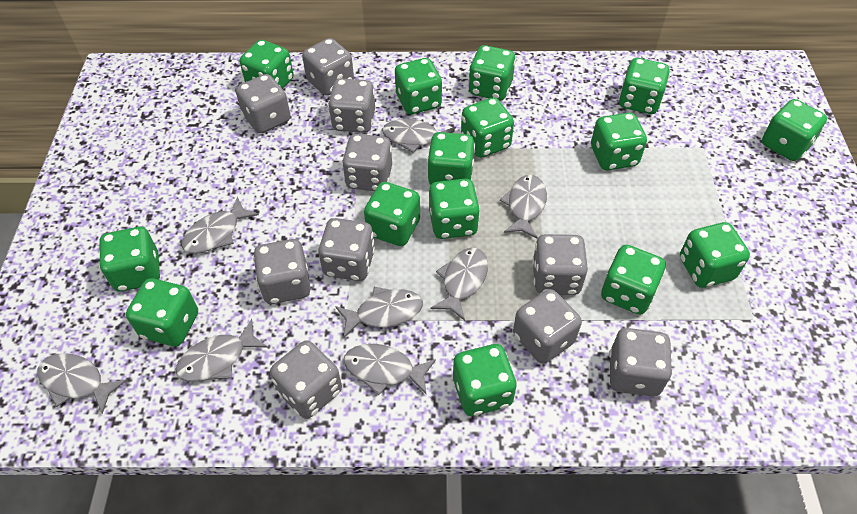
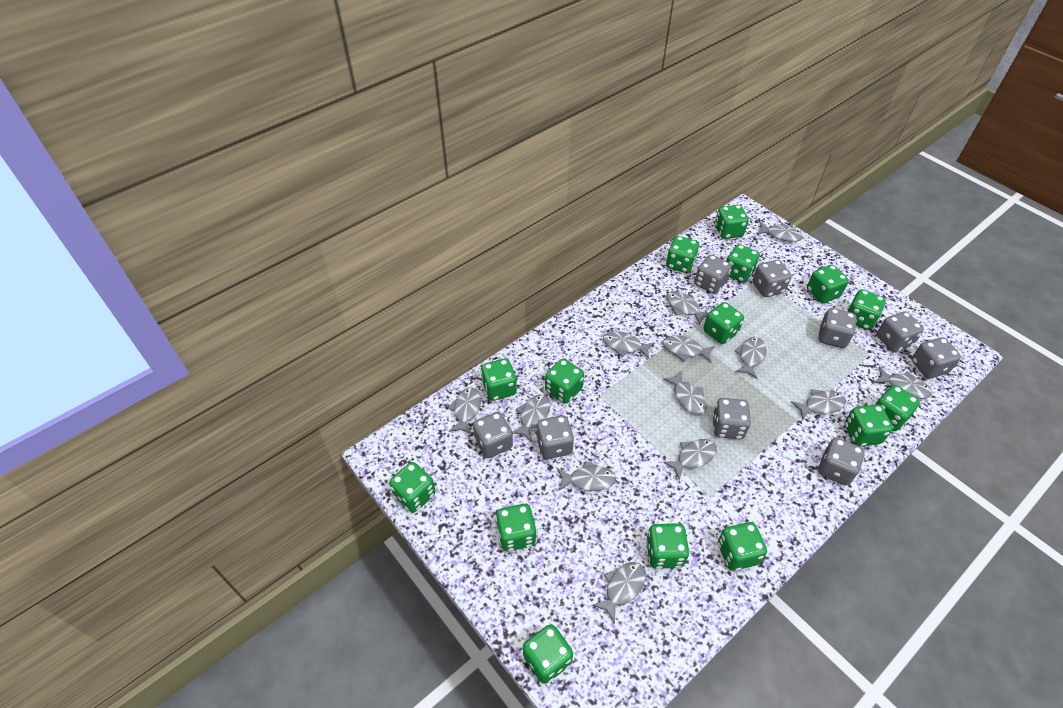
grey dice: [236,74,291,134] [253,239,311,304] [270,340,342,419] [302,38,354,96] [318,218,375,281] [328,79,375,133] [342,134,392,191] [513,289,582,364] [532,234,588,295] [609,328,673,397] = 10 -> [473,412,513,458] [536,415,574,459] [694,255,732,294] [712,398,751,439] [753,260,792,297] [818,437,865,486] [819,308,857,348] [877,311,924,352] [912,337,961,379] = 9
grey fish: [37,353,127,414] [175,319,268,382] [181,196,259,254] [335,287,423,338] [344,344,436,396] [382,119,456,153] [431,248,488,321] [500,175,547,239] = 8 -> [448,387,481,435] [512,394,551,442] [557,461,616,491] [592,562,646,624] [603,331,655,359] [663,336,715,363] [663,371,706,415] [663,439,717,480] [666,291,708,326] [734,337,766,379] [757,222,803,242] [791,389,846,420] [875,366,932,399] = 13

